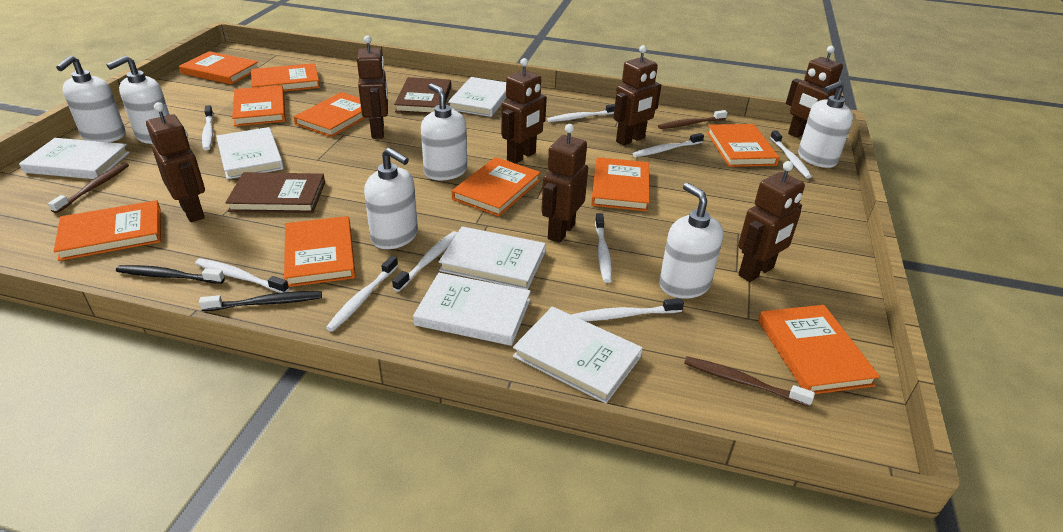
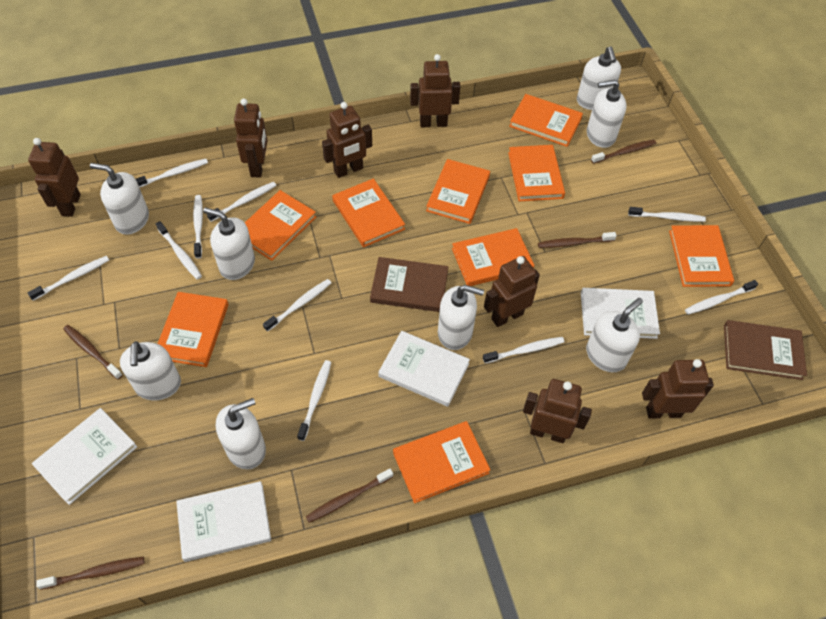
black toothbrush: [116,265,225,284] [199,291,322,311] = 2 -> none = 0
brown toothbrush: [48,163,129,213] [658,110,728,129] [684,356,815,407] = 3 -> [36,556,144,590] [63,325,123,380] [306,468,393,523] [538,232,617,248] [591,140,656,164] = 5
orange book: [54,200,161,261] [179,51,258,85] [232,85,285,126] [251,63,320,91] [284,216,356,287] [293,92,367,137] [452,157,541,217] [591,157,649,211] [707,124,780,167] [758,305,880,394] = 10 -> [158,292,229,367] [245,190,316,261] [332,179,405,247] [393,421,491,503] [426,159,490,224] [452,228,534,286] [508,145,565,202] [509,94,583,147] [669,225,734,287] = 9
white book: [19,138,130,179] [216,127,284,179] [413,273,531,346] [439,226,546,290] [448,77,507,117] [513,307,642,403] = 6 -> [32,408,137,505] [176,481,271,562] [378,331,470,407] [581,288,660,339] = 4
white soap dispenser: [56,55,126,142] [106,56,170,144] [364,147,418,249] [421,83,467,180] [659,183,723,299] [798,81,853,168] = 6 -> [90,163,149,235] [120,341,181,400] [203,207,255,280] [216,398,266,469] [438,285,484,350] [577,46,621,110] [586,298,643,372] [587,80,627,148] = 8
white toothbrush: [195,258,289,293] [202,105,213,150] [326,256,398,332] [392,231,457,292] [547,104,615,122] [571,298,684,321] [595,213,612,283] [633,133,704,157] [770,130,812,179] = 9 -> [27,256,109,301] [136,159,208,188] [156,221,202,280] [193,195,203,259] [207,182,276,222] [263,279,331,332] [297,360,331,441] [483,337,565,363] [628,207,706,222] [685,280,758,315] = 10

